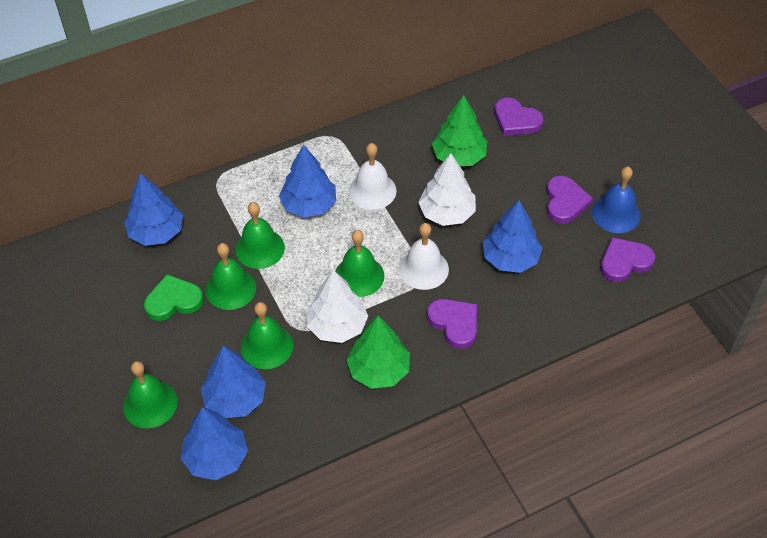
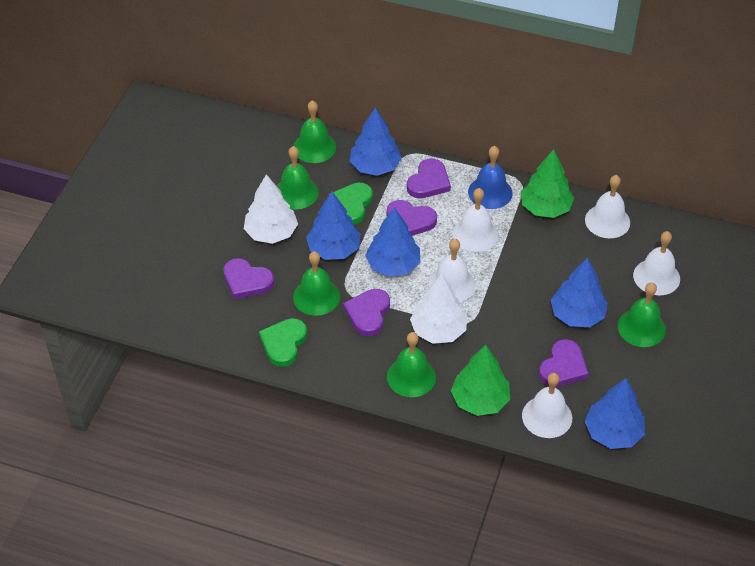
green heart: [144,274,203,321] = 1 -> [259,318,307,367] [329,183,373,225] = 2
purple heart: [427,299,477,349] [494,98,543,136] [547,176,593,224] [600,237,655,282] = 4 -> [223,258,274,299] [343,289,390,336] [387,200,437,236] [407,158,451,198] [539,339,589,387] = 5
white bell: [349,143,396,210] [399,223,449,290] = 2 -> [429,239,476,302] [453,188,498,252] [522,373,572,438] [585,175,630,238] [633,231,680,295] = 5

